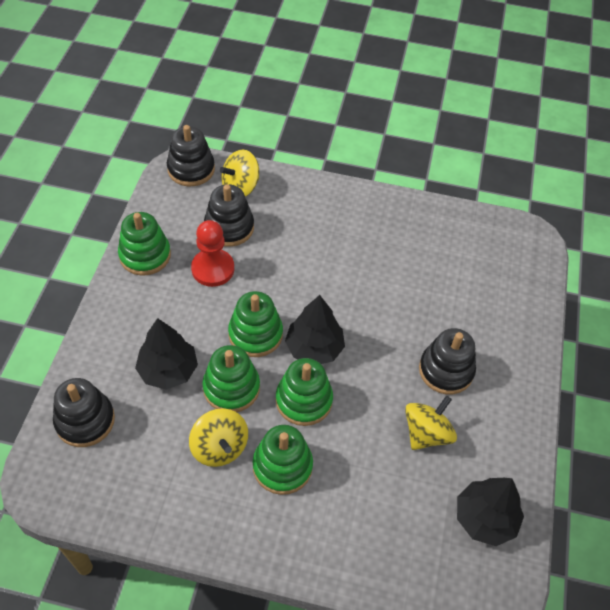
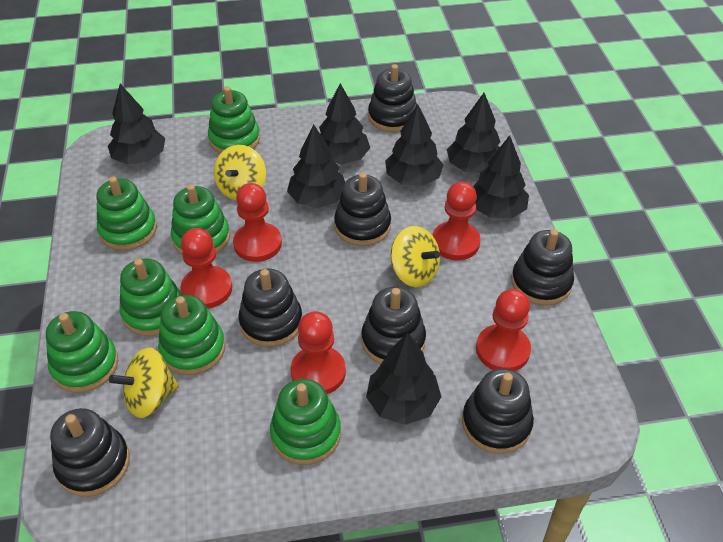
black stacking toy: [53,378,115,447] [167,125,215,186] [204,184,254,247] [419,328,476,394] = 4 -> [50,408,130,497] [238,269,302,347] [334,172,391,246] [361,287,426,364] [368,64,417,132] [462,368,534,454] [511,229,574,306] = 7
black tree: [135,318,198,390] [285,295,345,364] [457,478,524,546] = 3 -> [108,84,165,165] [287,124,345,208] [319,83,370,164] [366,333,441,425] [385,105,443,186] [447,93,500,173] [473,135,529,218] = 7
green stacking toy: [118,212,171,276] [202,345,260,412] [228,291,283,357] [253,425,313,495] [276,358,333,426] = 5 -> [46,311,118,393] [97,176,157,251] [119,258,182,336] [158,295,225,375] [171,184,230,254] [208,86,260,154] [270,379,341,465] = 7
red pawn: [191,220,234,287] = 1 -> [181,228,232,309] [233,183,282,262] [291,311,346,394] [433,182,480,260] [476,289,531,371] = 5

